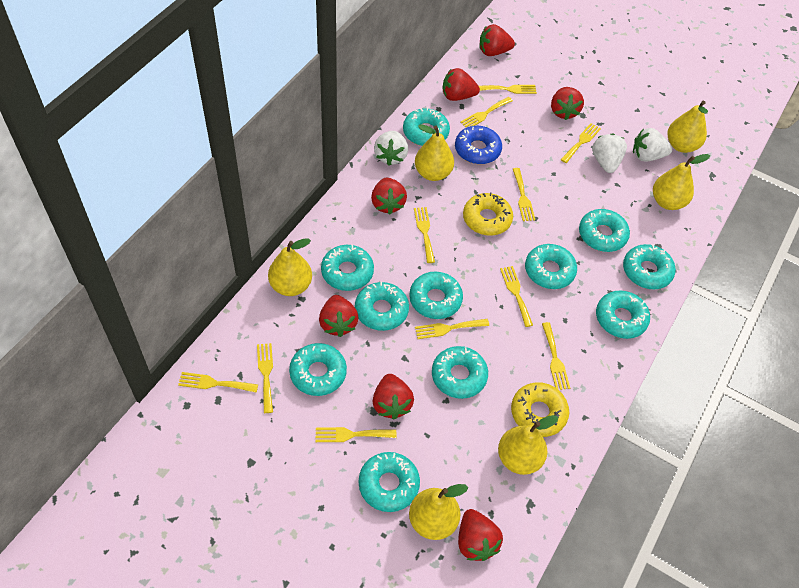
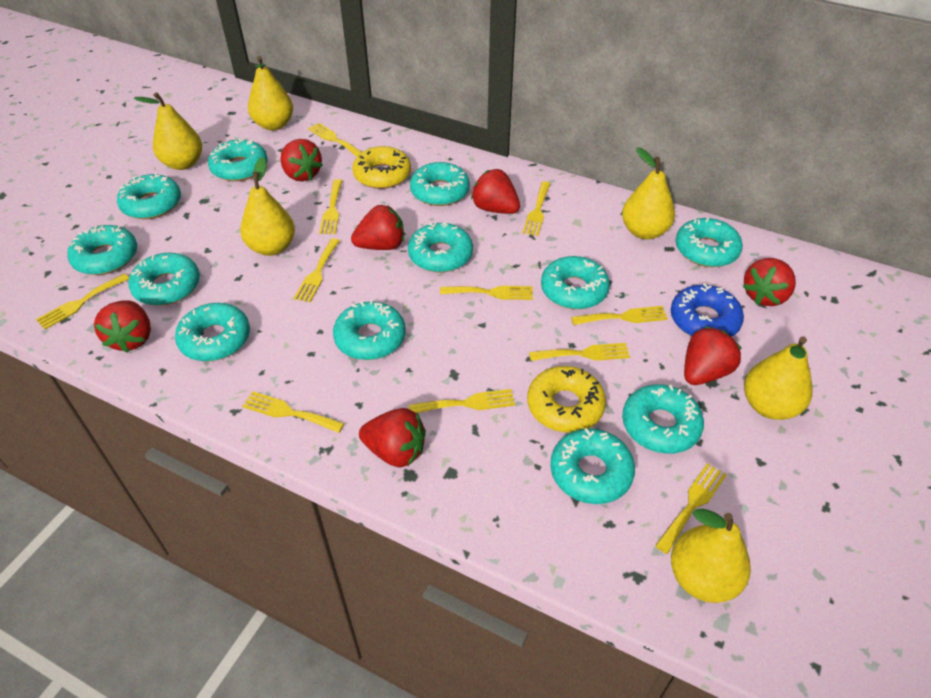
turquoise donut: [289,343,347,396] [321,245,374,291] [355,282,409,331] [359,452,420,512] [403,107,450,146] [409,271,463,319] [432,346,488,399] [525,244,577,289] [579,209,630,252] [596,290,650,339] [623,244,676,289] = 11 -> [67,225,137,275] [117,173,181,219] [128,253,200,306] [175,303,250,361] [208,138,268,181] [333,300,406,360] [408,222,473,273] [410,162,470,206] [541,256,610,309] [550,428,635,504] [622,384,704,454] [675,218,743,267] = 12
white strawberry: [374,131,408,166] [592,133,627,173] [633,128,672,162] = 3 -> none = 0

